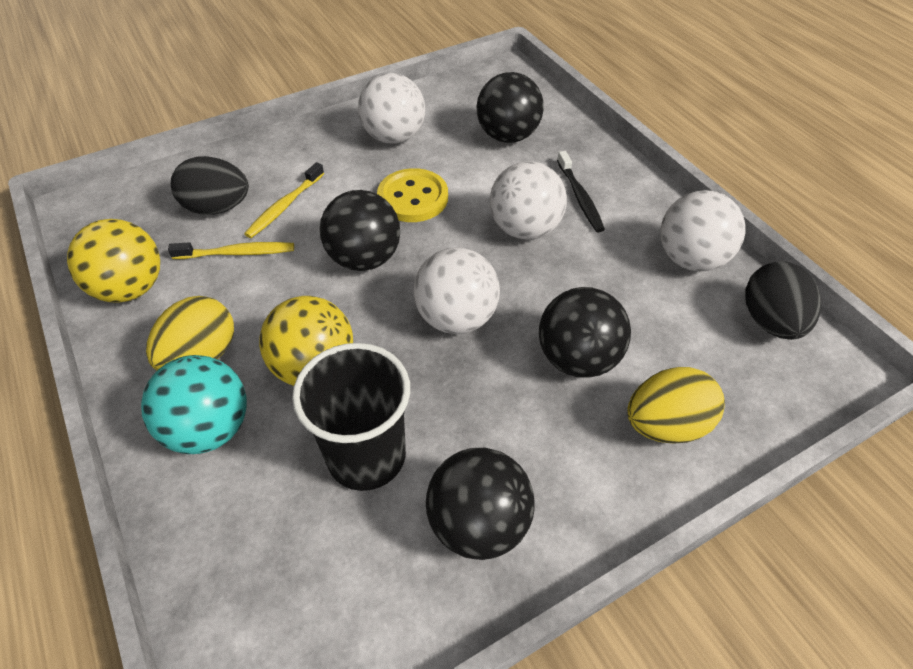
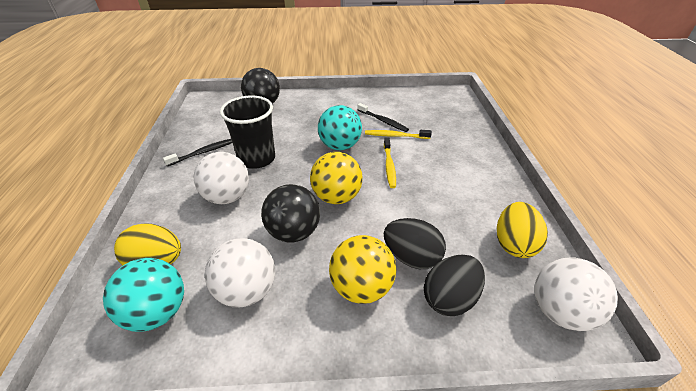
black ball: [320,190,400,271] [426,448,535,560] [477,72,544,143] [539,287,631,378] = 4 -> [241,68,280,104] [261,184,320,243] = 2
black toothbrush: [557,151,605,233] = 1 -> [163,139,232,166] [357,103,409,132] = 2
turquoise ball: [141,355,247,454] = 1 -> [103,258,184,332] [318,105,362,150] = 2
white ball: [358,73,425,144] [414,248,500,334] [490,161,567,240] [660,190,745,271] = 4 -> [193,152,249,204] [205,238,275,307] [534,257,618,331] = 3
yellow button: [377,168,448,222] = 1 -> none = 0

